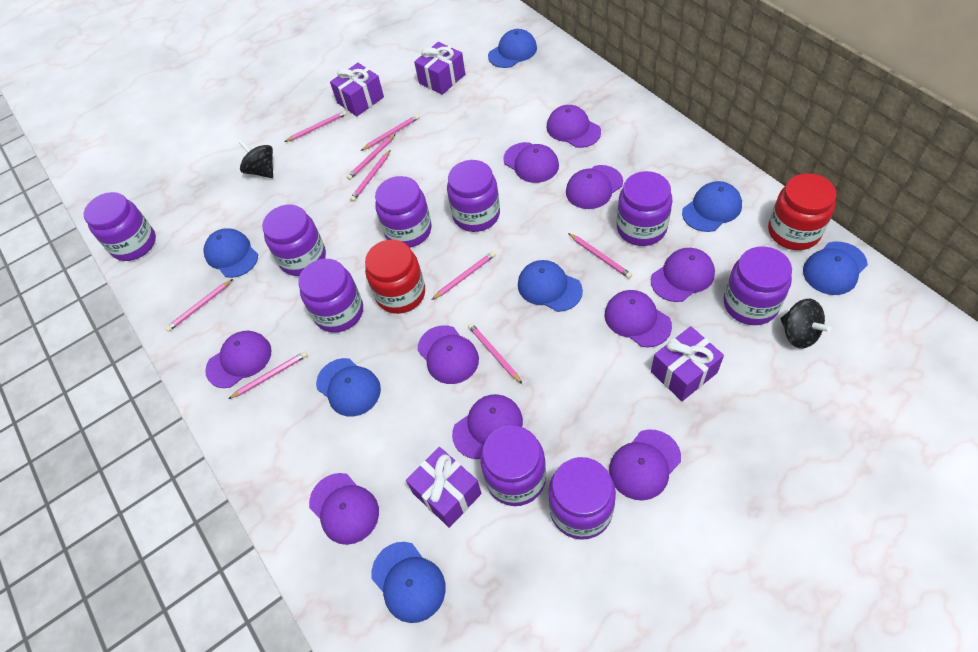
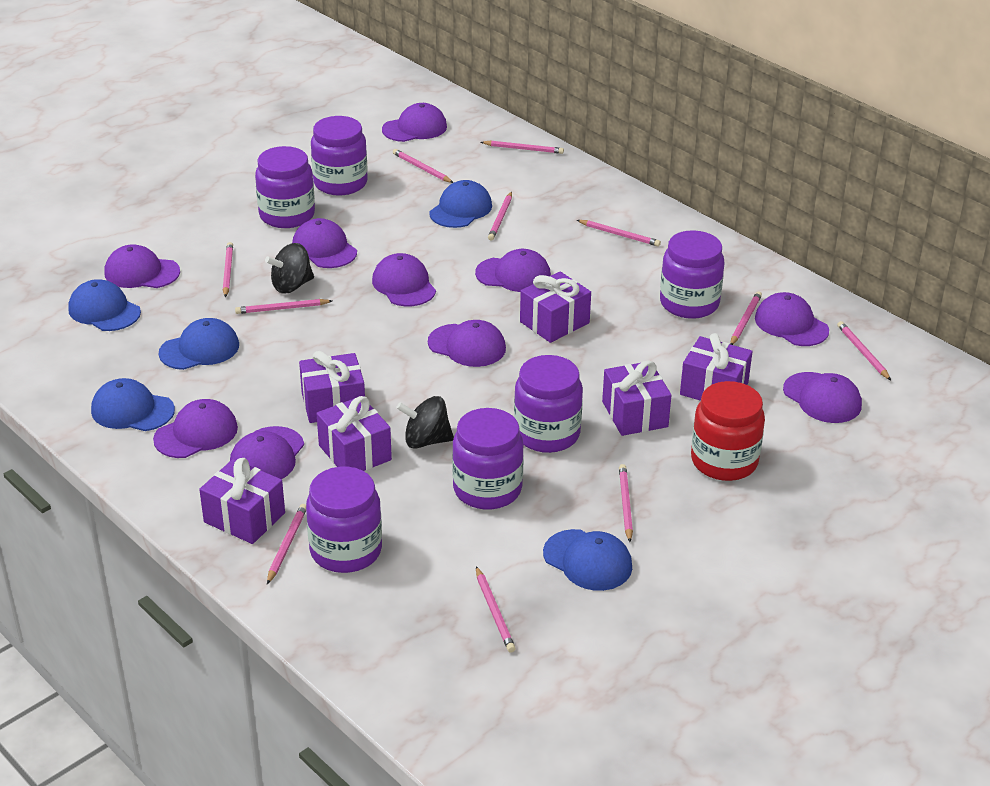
blue cap: [204,228,258,278] [316,358,381,417] [371,542,446,623] [488,29,537,68] [518,260,583,312] [682,181,742,232] [803,242,868,295] = 7 -> [68,279,141,331] [91,378,175,431] [159,318,239,370] [429,180,492,228] [543,529,632,591] = 5
pink pencil: [165,279,233,332] [228,351,307,399] [285,111,347,142] [347,134,395,180] [350,150,390,202] [361,114,419,151] [432,251,496,300] [468,323,522,384] [568,233,632,279] = 9 -> [223,242,233,297] [235,299,332,314] [267,504,306,584] [393,149,454,183] [476,566,516,653] [481,140,564,154] [488,192,512,241] [577,220,661,247] [619,464,633,542] [730,291,762,345] [837,321,891,380] = 11
purple gift: [330,63,384,116] [406,447,482,528] [414,42,465,95] [651,326,724,401] = 4 -> [199,458,285,544] [299,351,365,423] [316,396,392,471] [520,272,591,343] [602,360,671,436] [680,333,753,401] = 6
purple jar: [84,192,156,261] [262,205,326,276] [298,259,363,333] [375,176,432,247] [447,160,500,232] [480,425,546,506] [548,457,616,540] [617,171,672,246] [723,247,792,325] = 9 -> [255,146,315,228] [306,467,382,573] [311,116,368,196] [452,408,524,510] [514,355,583,453] [660,230,725,319] = 6
red jar: [365,240,425,314] [768,173,836,250] = 2 -> [691,381,765,481] = 1

